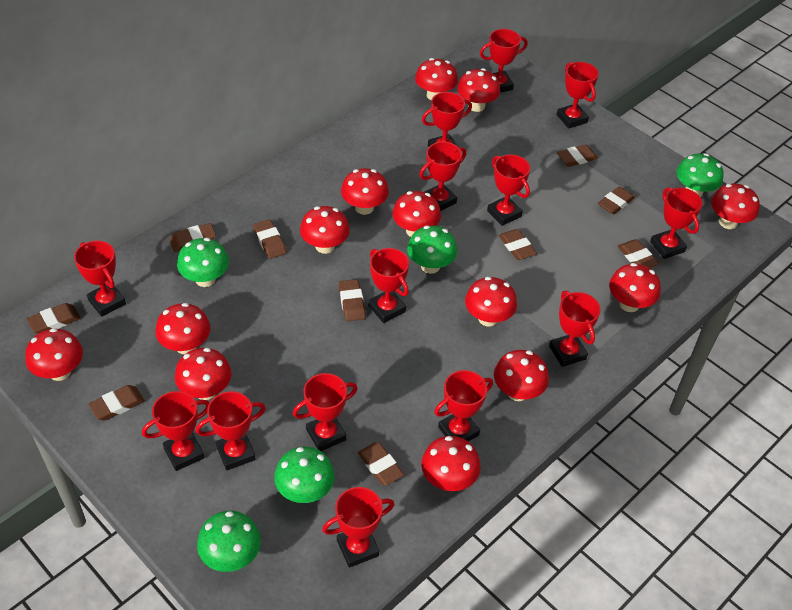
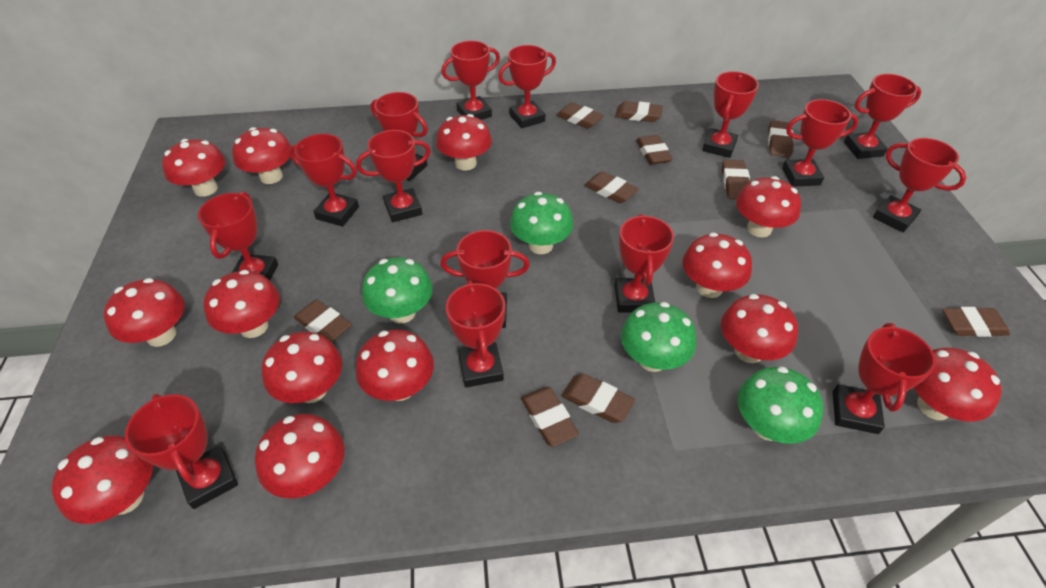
green mushroom: [177,238,229,287] [197,511,261,572] [274,447,335,503] [407,226,457,274] [677,153,723,197] = 5 -> [362,257,433,323] [510,192,574,254] [621,302,696,372] [738,366,823,444] = 4
red trophy: [74,241,126,317] [142,391,209,471] [196,391,266,470] [293,373,358,451] [322,487,395,568] [368,248,409,323] [419,142,466,211] [422,92,472,147] [434,370,493,441] [480,29,528,93] [487,155,530,226] [549,291,601,367] [557,62,599,129] [650,187,703,259] = 14 -> [125,394,238,509] [198,192,278,280] [289,134,359,227] [356,130,431,222] [371,92,428,181] [441,41,500,120] [441,230,530,328] [446,280,505,388] [498,45,556,128] [614,214,674,313] [702,71,759,158] [782,99,859,187] [833,323,936,434] [844,74,921,159] [873,138,966,232] = 15

